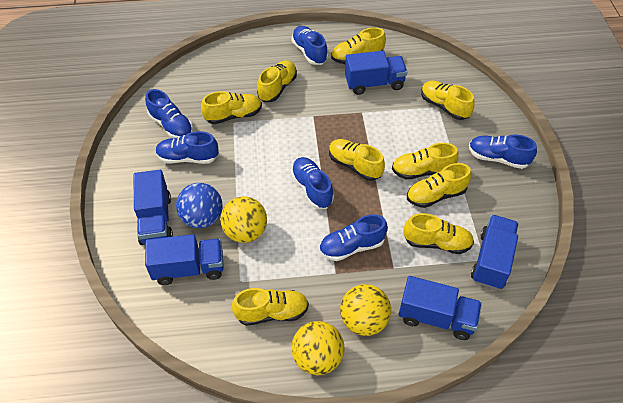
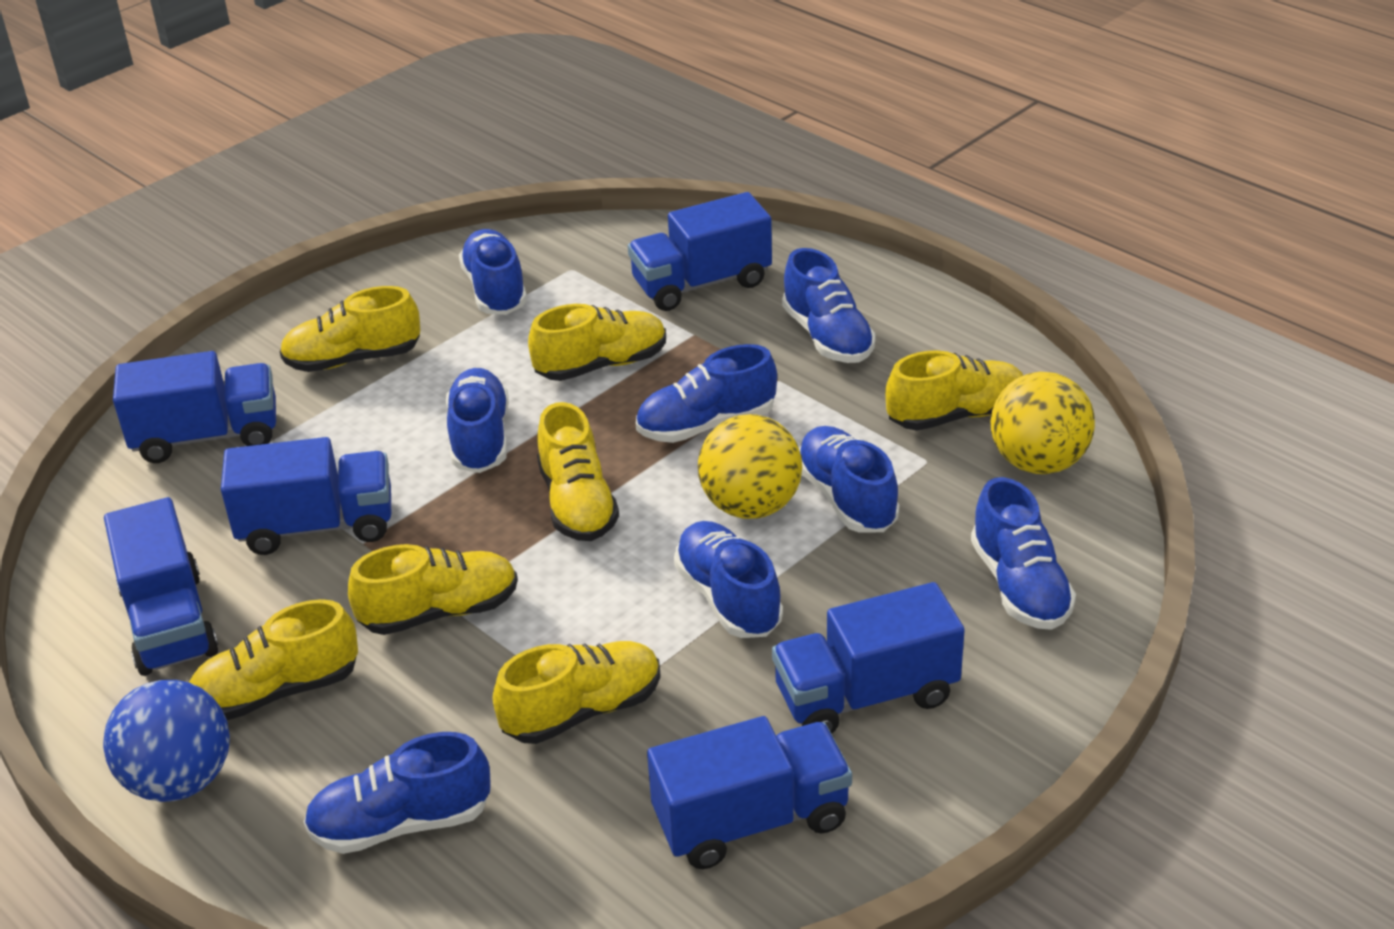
blue shoe: [145,89,193,138] [156,131,219,164] [291,26,328,65] [291,157,334,209] [319,214,388,261] [469,135,537,169] = 6 -> [303,732,491,854] [446,368,509,473] [459,229,527,315] [636,344,777,443] [674,521,783,638] [782,248,876,363] [799,426,899,533] [971,477,1076,630] = 8
blue truck: [133,170,173,245] [145,234,224,285] [345,51,407,95] [399,276,482,340] [471,215,519,290] = 5 -> [104,497,218,676] [113,351,276,463] [221,437,391,555] [628,192,772,311] [647,716,852,869] [772,582,965,734] = 6
yellow ball: [220,196,267,243] [292,321,344,375] [340,284,391,336] = 3 -> [698,414,802,519] [991,372,1095,474] = 2
yellow shoe: [201,91,262,124] [232,288,309,326] [257,60,297,102] [329,139,385,181] [331,27,386,64] [392,143,459,179] [403,213,474,254] [407,163,471,208] [421,81,475,120] = 9 -> [189,599,358,720] [279,286,420,372] [348,544,518,635] [492,641,661,744] [528,304,666,381] [537,402,619,541] [885,350,1023,430] = 7

